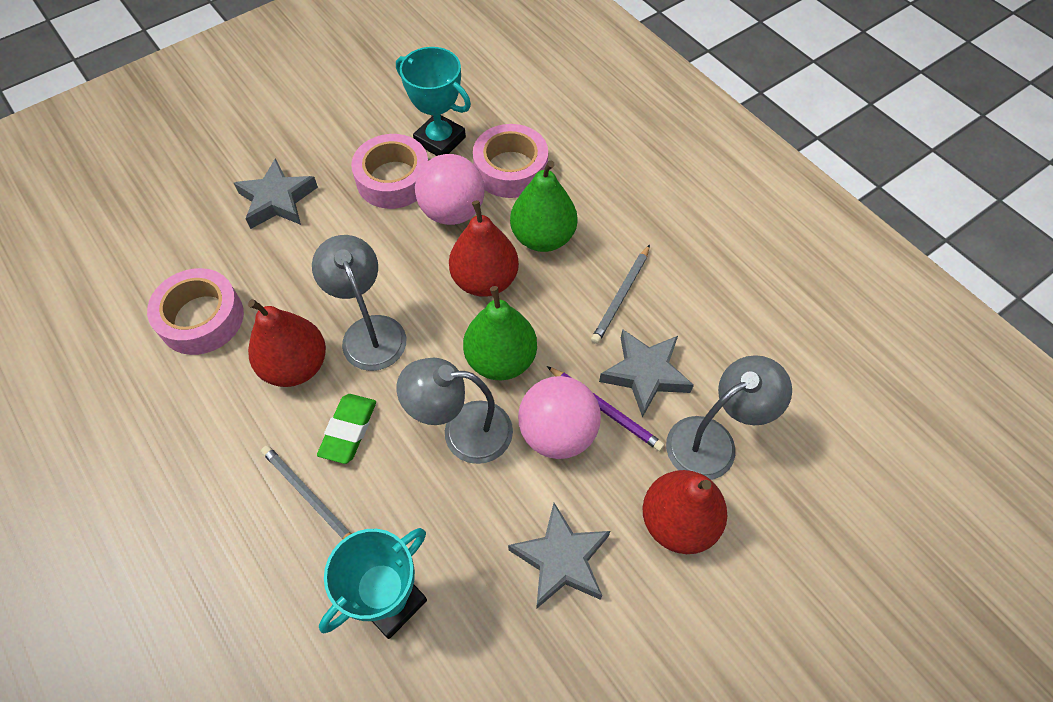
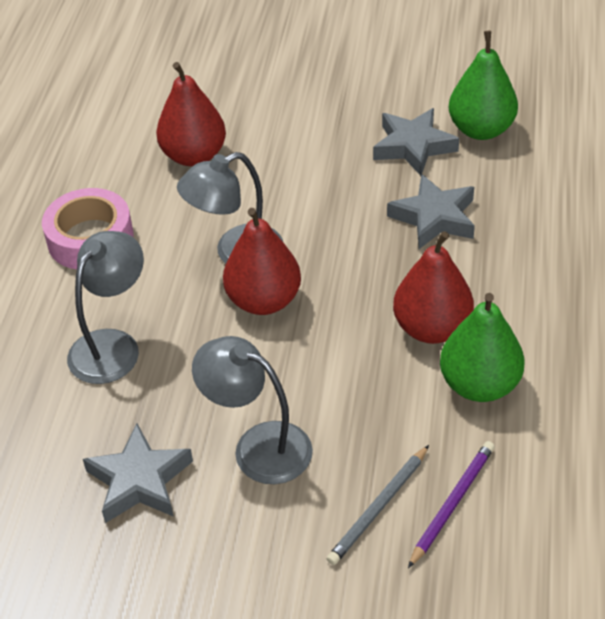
green eraser: [317,394,376,464] = 1 -> none = 0
grey pencil: [261,446,351,539] [591,245,650,344] = 2 -> [327,445,429,565] = 1
pink ball: [415,154,485,225] [518,376,601,459] = 2 -> none = 0
pink tape: [147,268,244,355] [351,134,428,209] [473,124,548,198] = 3 -> [42,188,134,269] = 1
turquoise trophy: [319,528,427,639] [396,47,471,156] = 2 -> none = 0

